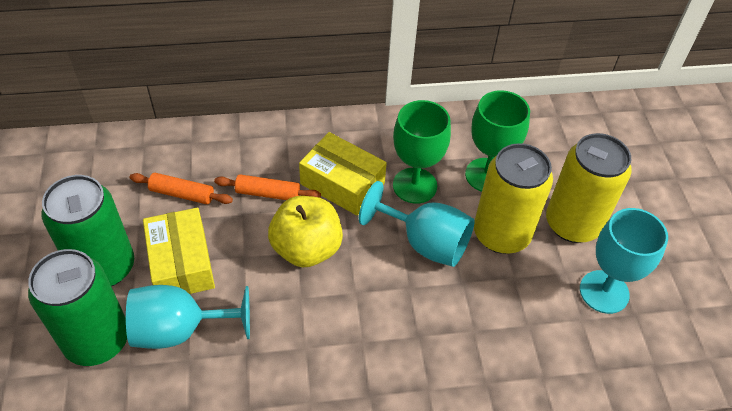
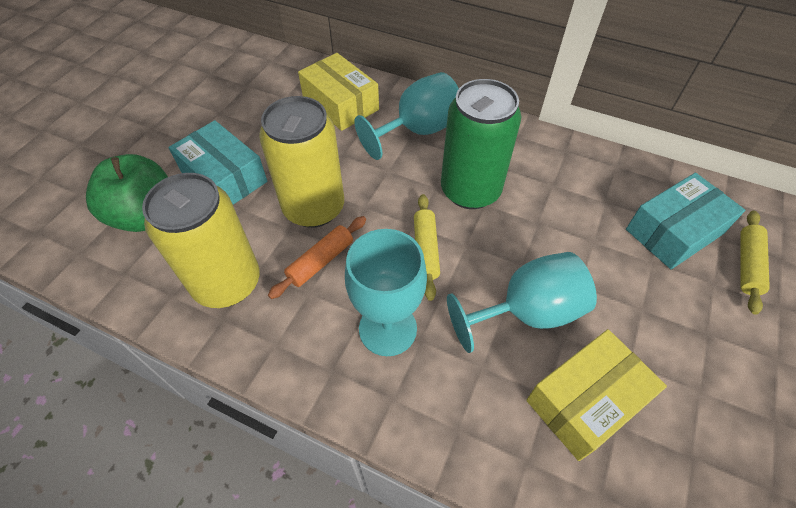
green apple: none = 0 -> [86,154,168,232] = 1
green can: [28,249,127,366] [42,175,134,286] = 2 -> [441,79,521,209] = 1
green goblet: [393,100,451,204] [465,90,530,192] = 2 -> none = 0
orange rolling pin: [130,173,233,204] [214,174,321,200] = 2 -> [268,216,366,299] = 1
turquoise box: none = 0 -> [169,120,267,205] [626,173,745,269] = 2
yellow apple: [268,196,343,268] = 1 -> none = 0
yellow rolling pin: none = 0 -> [414,194,440,301] [740,210,770,315] = 2

